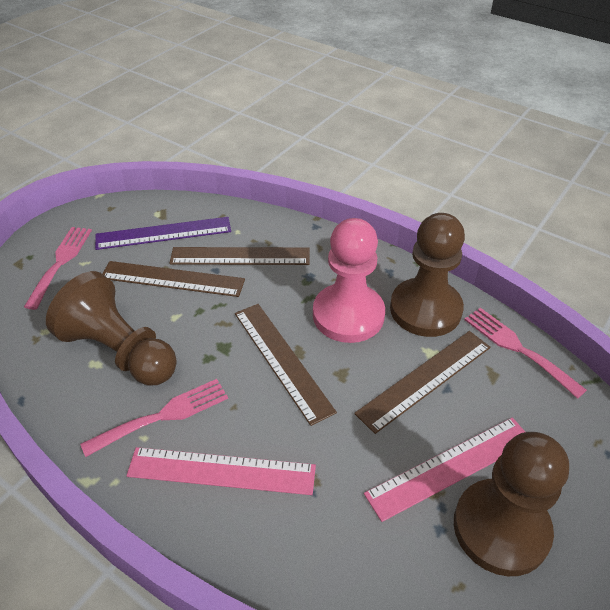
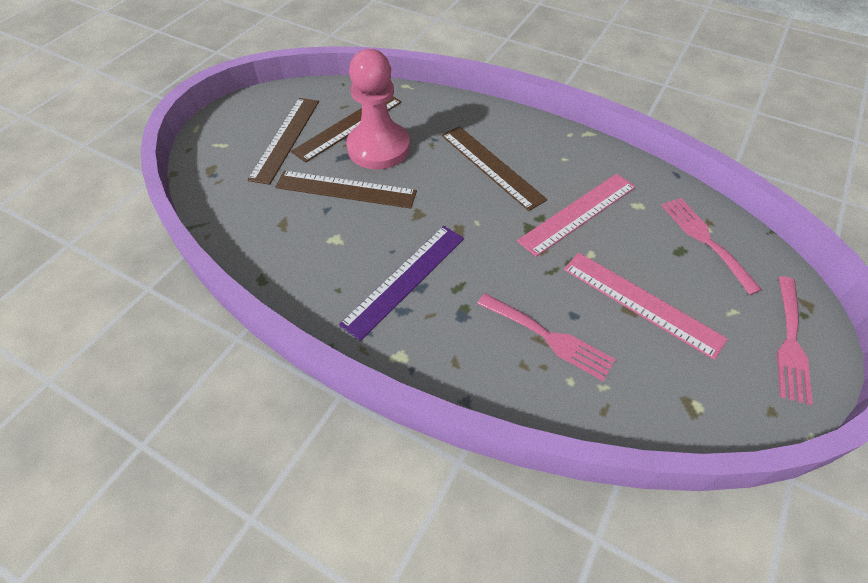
brown pawn: [46,271,177,386] [390,213,465,337] [454,432,569,576] = 3 -> none = 0

